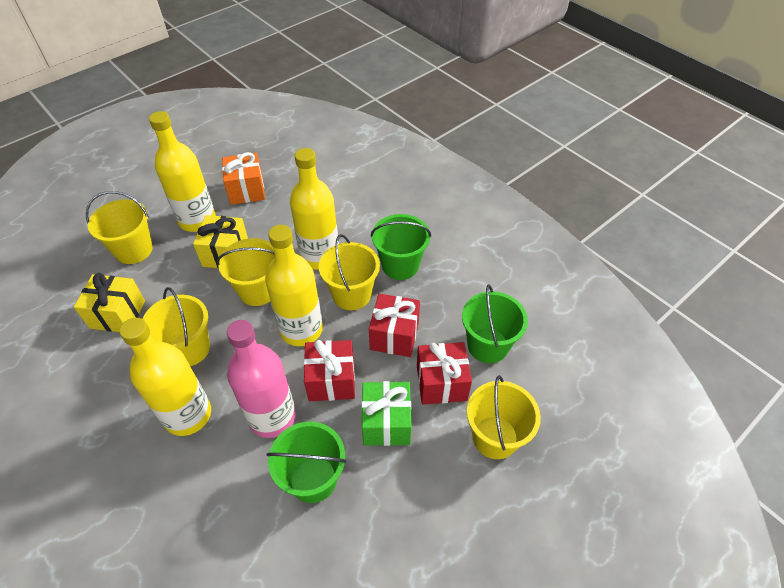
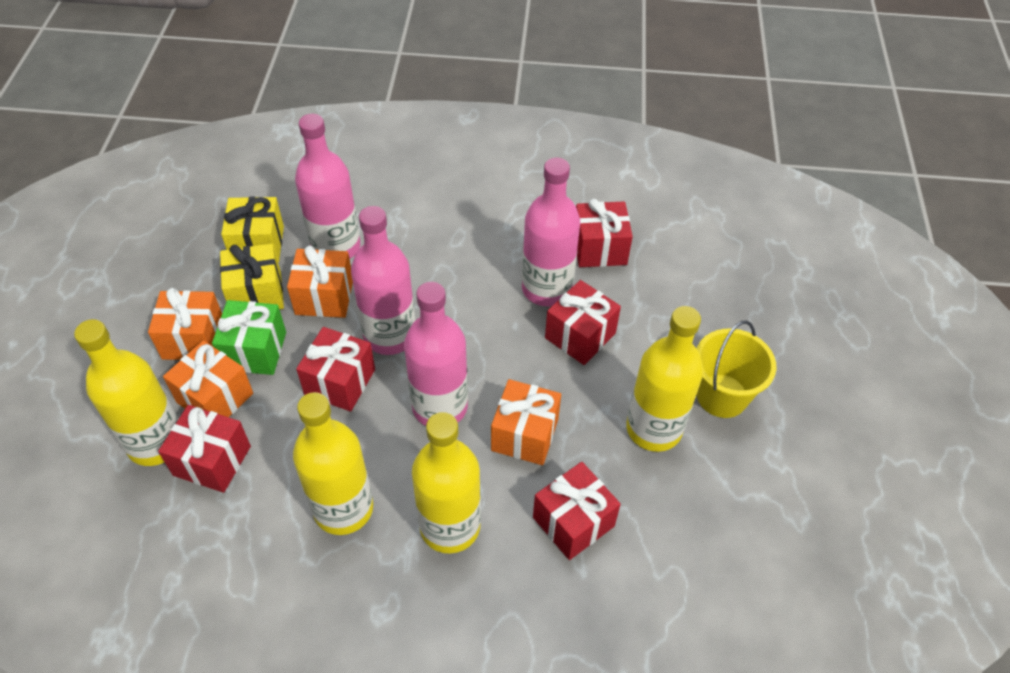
green bucket: [267,422,347,503] [371,214,431,280] [462,284,528,363] = 3 -> none = 0
orange gift: [222,152,265,205] = 1 -> [148,288,222,360] [163,340,253,417] [287,246,353,318] [491,379,561,465] = 4
pink bottle: [227,320,296,438] = 1 -> [295,114,361,259] [351,206,416,355] [404,282,468,426] [522,158,580,306] = 4
red gift: [304,340,355,401] [369,294,420,357] [417,342,472,405] = 3 -> [158,405,251,493] [296,327,375,412] [533,462,621,560] [545,280,621,365] [576,199,633,267] = 5
yellow bucket: [86,191,153,264] [142,287,210,366] [217,238,275,306] [319,234,380,310] [467,375,541,459] = 5 -> [697,320,776,418] = 1

